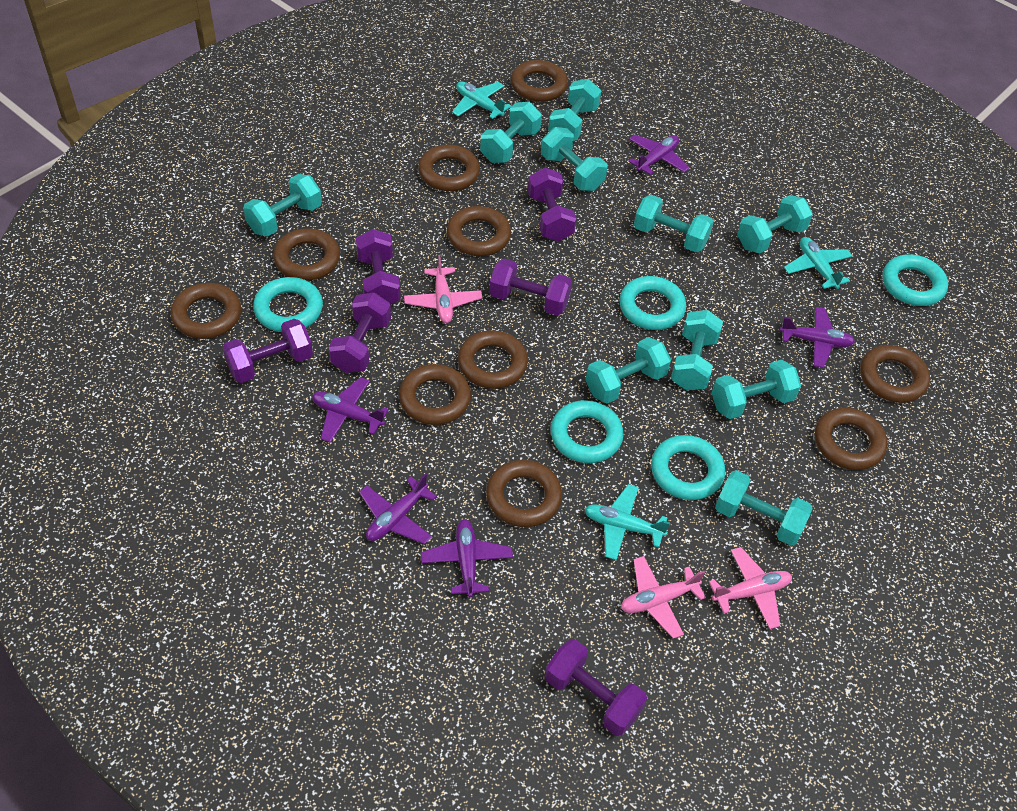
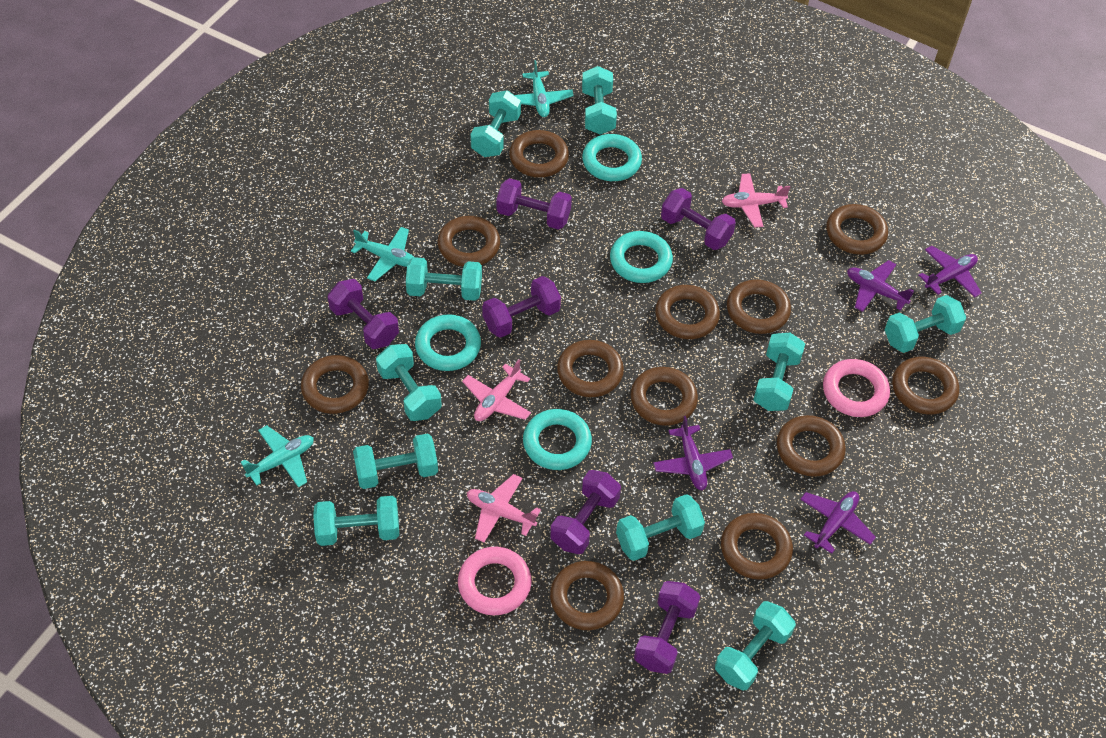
brown ring: [170,283,241,339] [273,228,340,281] [399,364,471,425] [418,145,480,191] [447,206,511,256] [458,330,528,389] [486,460,562,527] [511,60,568,102] [815,408,887,470] [860,345,930,403] = 10 -> [301,355,369,414] [438,216,500,267] [509,130,569,177] [550,561,624,630] [557,340,624,397] [631,367,698,426] [655,285,720,339] [721,513,793,580] [727,279,791,334] [777,415,846,477] [826,204,888,255] [892,357,959,414] = 12
pink ring: none = 0 -> [458,547,532,615] [823,359,890,417] = 2
purple plane: [312,377,389,443] [359,473,437,544] [421,519,513,598] [628,135,689,175] [780,307,855,368] = 5 -> [653,416,733,490] [800,491,876,554] [847,260,914,312] [918,246,982,297] = 4
turquoise ring: [253,277,323,332] [551,400,624,463] [619,276,686,330] [651,435,725,500] [883,254,948,306] = 5 -> [415,314,481,371] [523,409,592,470] [582,134,642,181] [610,231,673,283] = 4

